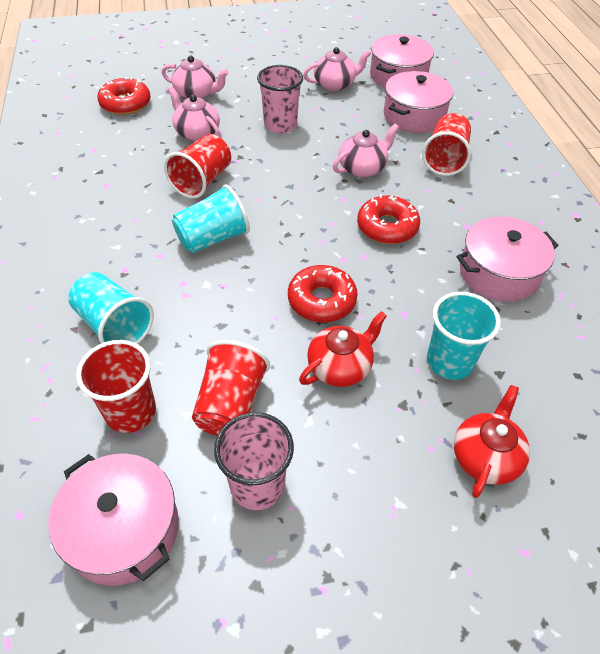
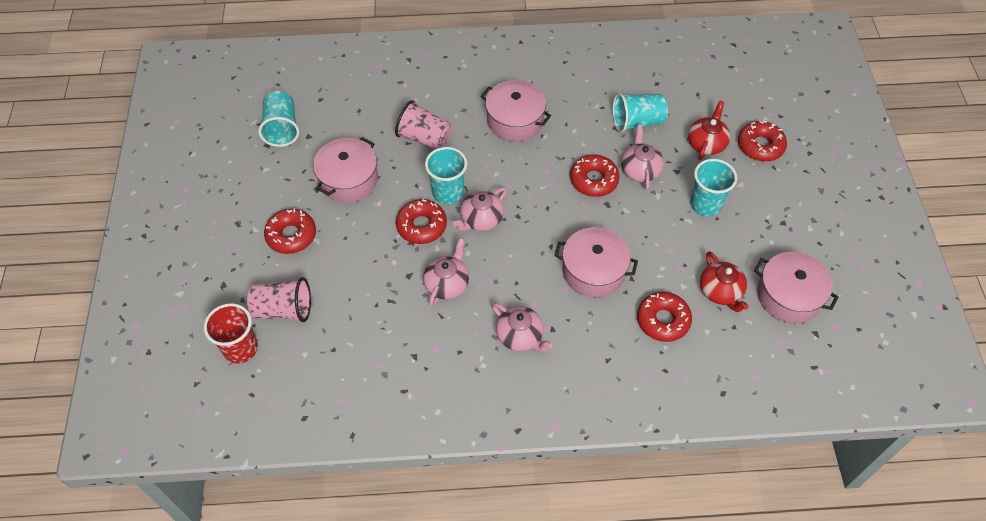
red cup: [76,340,156,433] [164,134,231,199] [192,340,270,436] [422,113,471,176] = 4 -> [204,303,258,364] = 1
red donut: [97,77,151,115] [288,265,358,322] [357,194,420,244] = 3 -> [264,209,316,254] [396,199,447,244] [570,155,620,197] [637,292,692,342] [738,121,787,162] = 5
turquoise cup: [68,272,154,344] [172,184,250,253] [427,292,501,380] = 3 -> [258,91,299,147] [425,147,467,204] [613,93,668,132] [690,159,737,216] = 4

